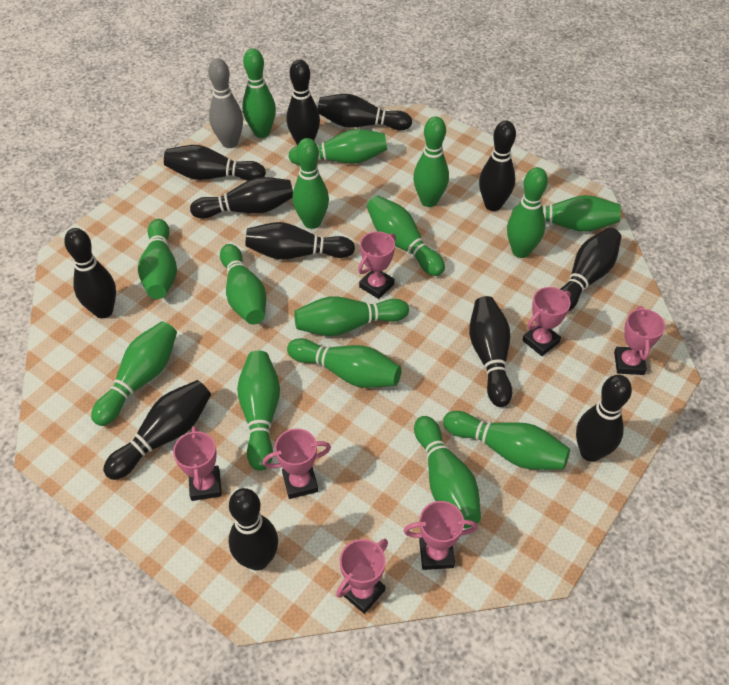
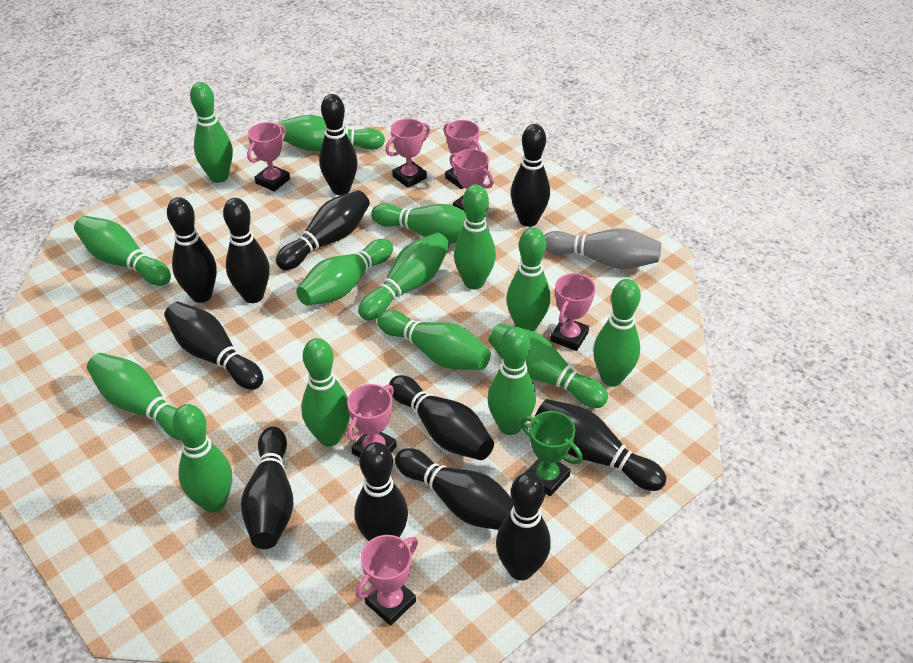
green trophy: none = 0 -> [520,411,583,496] = 1

